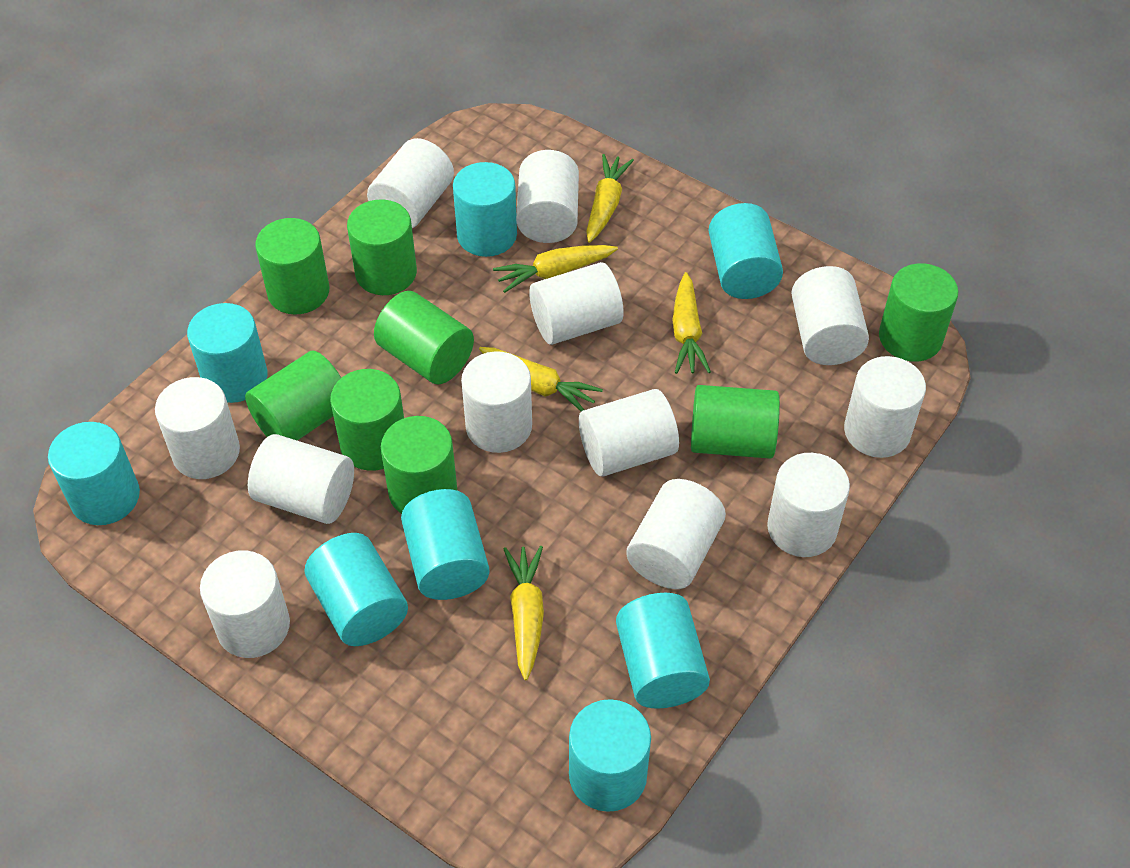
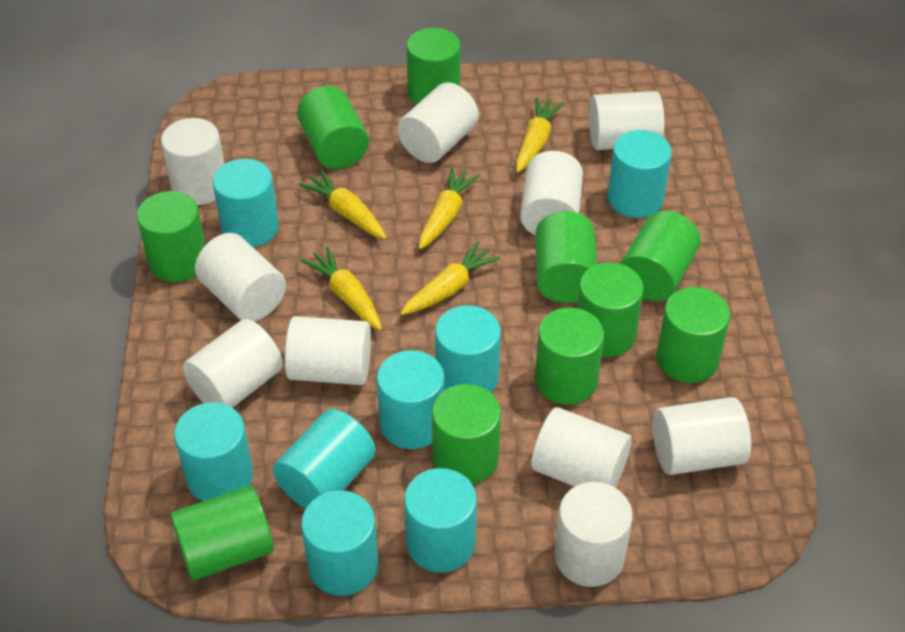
green cylinder: [245,351,341,441] [255,218,329,315] [330,369,404,471] [347,199,417,295] [374,291,474,385] [381,416,457,514] [691,385,780,459] [879,263,958,362] = 8 -> [137,191,205,282] [170,486,274,581] [297,86,369,169] [406,28,461,105] [432,384,501,484] [535,211,597,303] [535,307,604,404] [577,262,644,357] [620,211,701,301] [656,287,730,383] = 10
white cylinder: [155,377,240,479] [200,550,290,658] [248,434,354,524] [367,138,454,228] [461,351,532,453] [516,150,579,243] [529,262,624,345] [579,389,679,477] [626,479,726,589] [767,453,850,557] [791,266,869,365] [844,356,926,458] = 12 -> [161,118,224,205] [183,319,283,408] [195,233,286,321] [285,316,371,385] [397,83,479,163] [520,151,583,235] [531,407,632,488] [555,482,633,587] [589,91,665,150] [653,397,751,475] = 10

